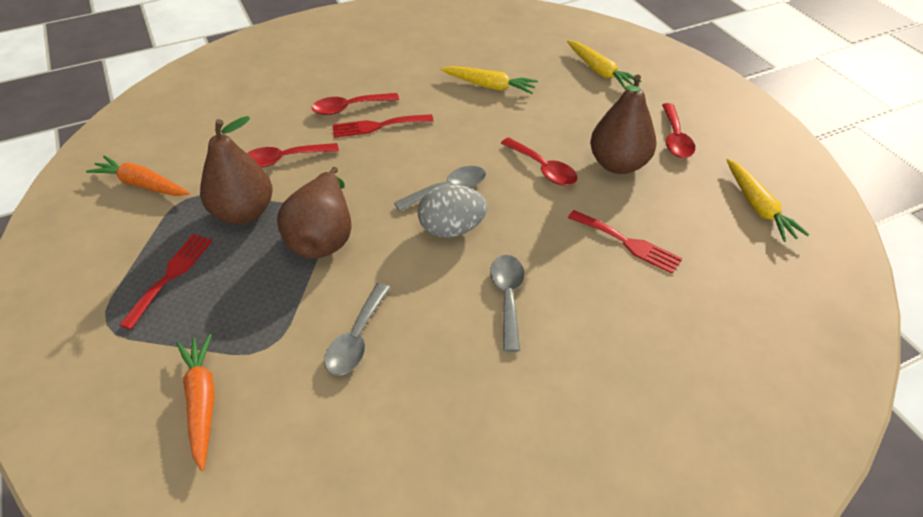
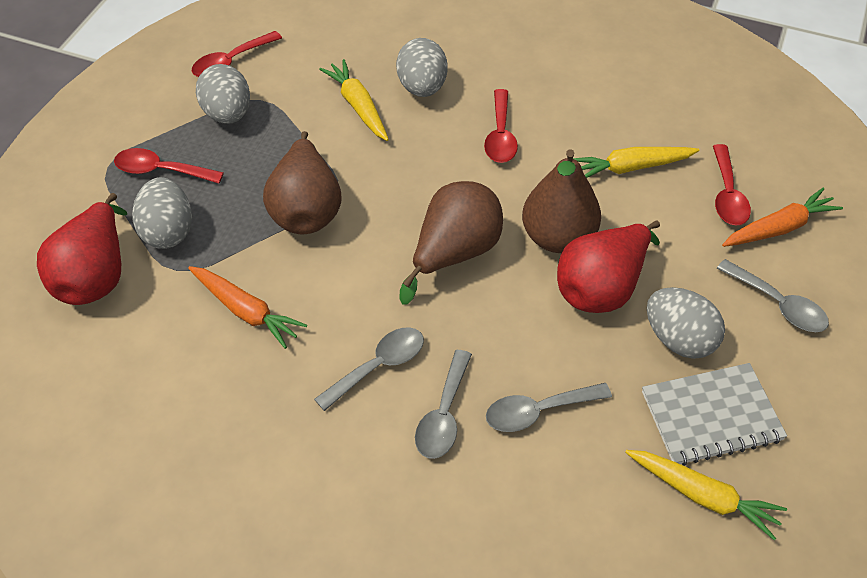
grey egg: [418,185,487,238] = 1 -> [132,177,192,249] [196,64,250,124] [396,38,448,97] [647,287,725,359] = 4
grey notebook: none = 0 -> [642,363,787,466] = 1
grey spoon: [324,283,390,376] [394,166,486,211] [490,255,524,352] = 3 -> [314,327,424,411] [415,350,472,459] [486,383,612,432] [716,259,829,332] = 4
red fork: [119,234,212,330] [332,114,434,138] [568,210,683,274] = 3 -> none = 0
red pear: none = 0 -> [37,193,127,305] [557,220,660,313] = 2

